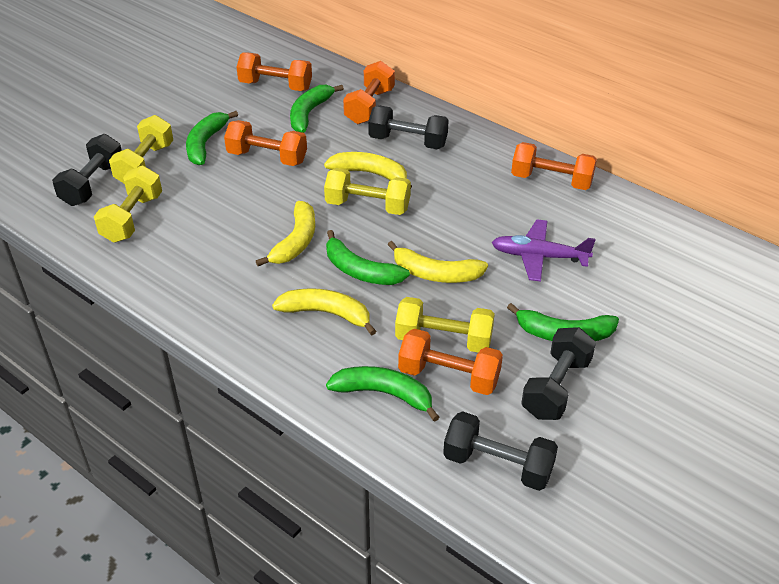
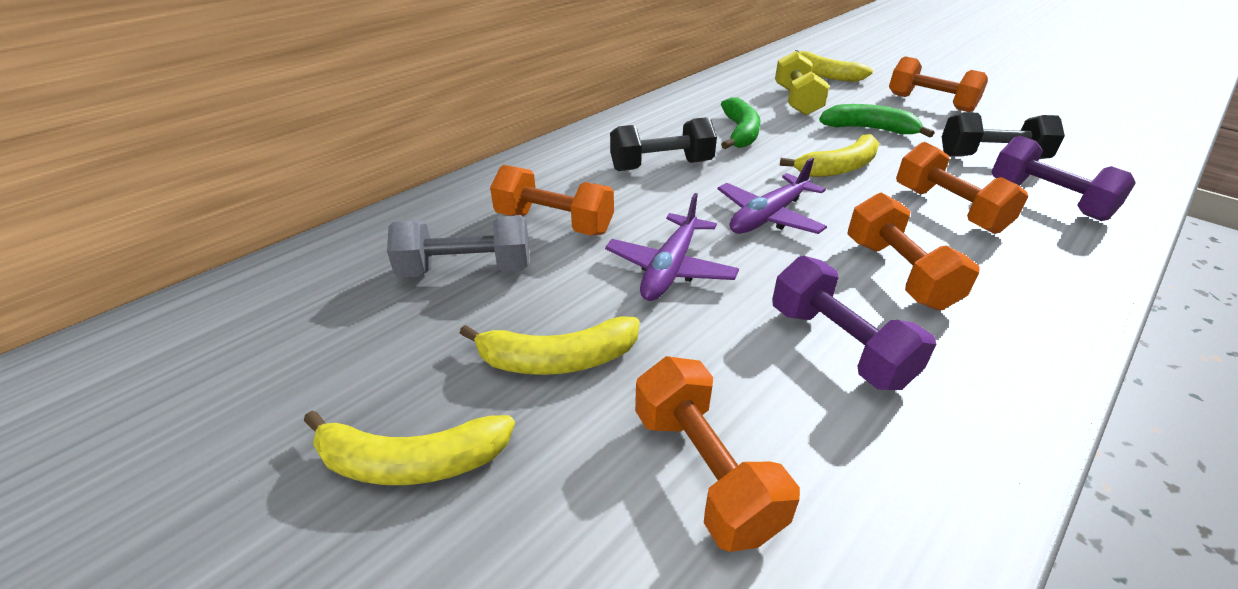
black dumbbell: [52,134,122,206] [368,106,449,149] [443,411,558,491] [521,327,596,420] = 4 -> [610,117,717,171] [942,112,1065,159] = 2
green banana: [186,111,238,165] [290,85,344,133] [326,230,410,285] [326,366,439,422] [507,303,619,341] = 5 -> [721,97,761,149] [819,104,934,138] = 2
grey dumbbell: none = 0 -> [387,215,529,277] = 1
purple dumbbell: none = 0 -> [772,256,936,390] [991,136,1136,221] = 2
purple plane: [491,219,596,282] = 1 -> [605,193,739,301] [717,158,827,234] = 2
yellow dumbbell: [94,166,162,243] [109,115,173,184] [324,168,411,215] [395,297,495,352] = 4 -> [775,51,830,116] = 1

